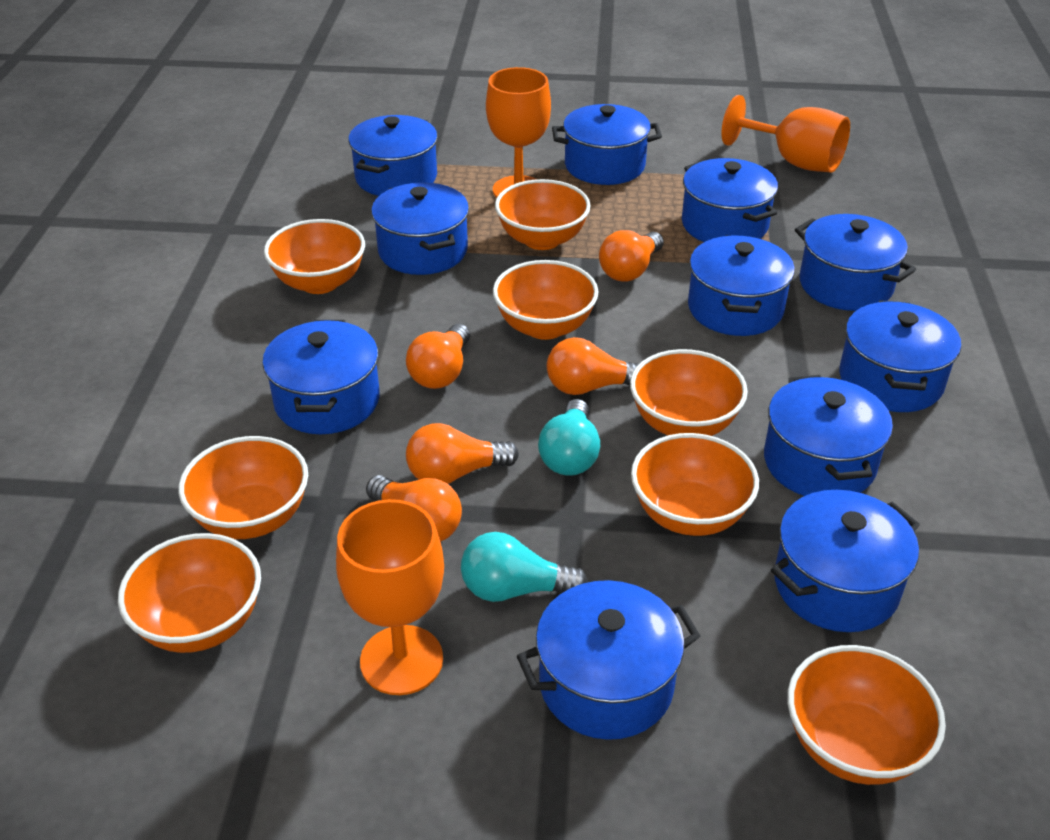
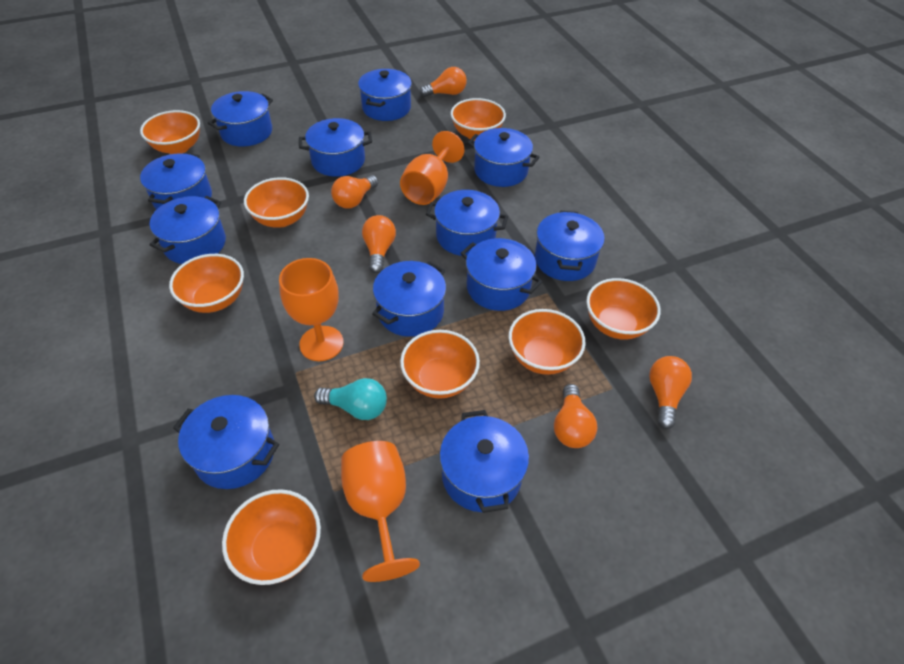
blue pot: [262,320,380,434] [348,115,438,196] [371,182,469,275] [517,580,700,740] [552,104,662,185] [682,158,778,242] [688,235,795,336] [764,375,893,496] [771,490,920,632] [795,214,916,311] [839,300,961,412] = 11 -> [140,153,212,210] [149,196,226,264] [173,395,279,489] [208,91,273,147] [299,118,372,177] [358,69,412,121] [372,261,446,337] [426,190,508,256] [439,410,529,513] [461,238,542,311] [467,128,540,187] [535,211,605,281] = 12
turquoise light bulb: [461,532,588,602] [538,399,600,476] = 2 -> [314,378,387,420] = 1

